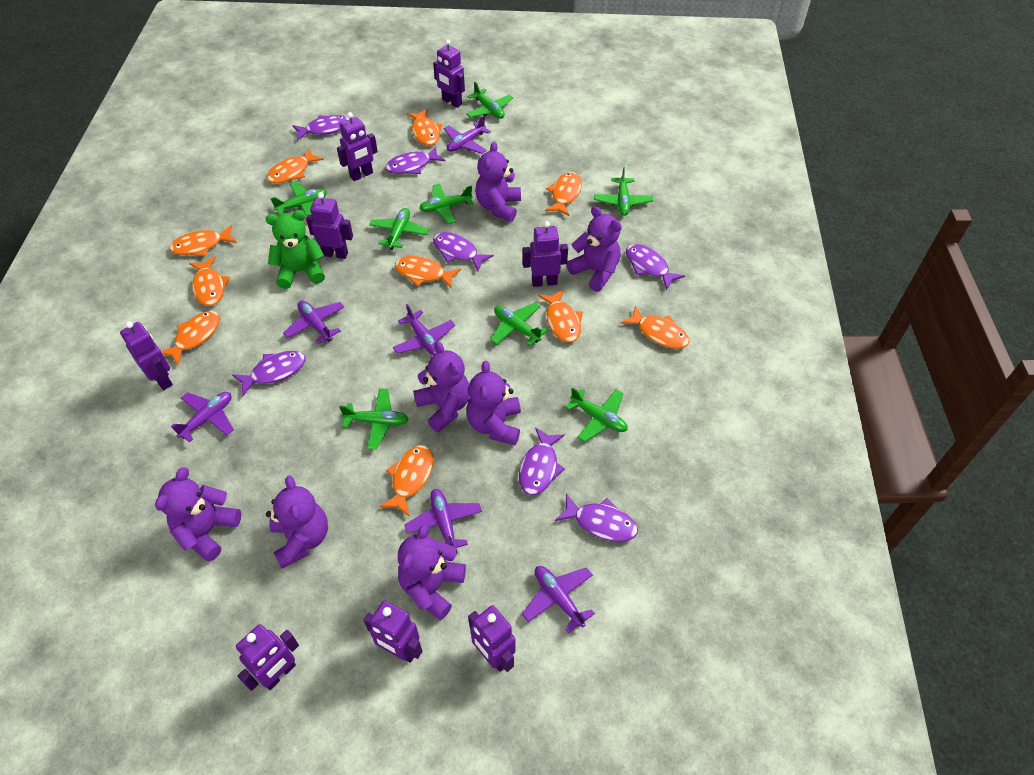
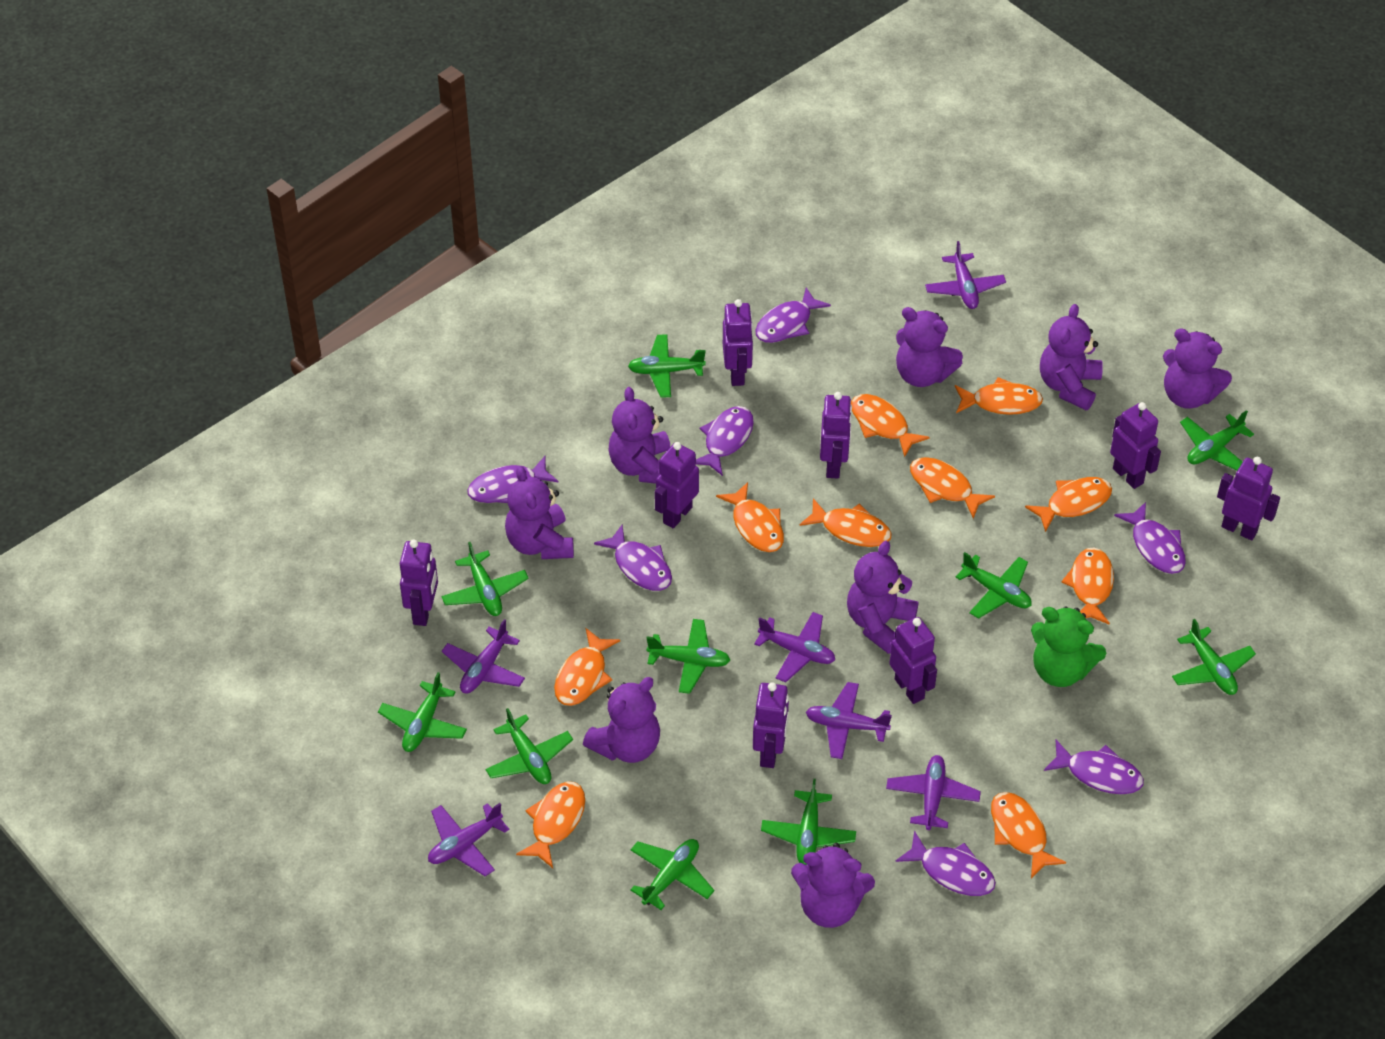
green plane: [270,182,327,217] [339,388,409,449] [369,208,429,250] [419,183,473,224] [466,82,513,119] [490,302,547,346] [566,387,628,442] [594,167,653,216] = 8 -> [378,672,467,752] [441,542,529,616] [485,708,573,784] [628,334,706,398] [630,839,714,910] [647,619,730,694] [761,779,856,865] [955,552,1031,619] [1172,619,1256,695] [1180,410,1254,471] = 10
purple teddy bear: [155,467,241,562] [266,475,328,569] [398,524,466,620] [413,341,470,432] [466,361,521,445] [475,142,521,222] [567,206,622,292] = 7 -> [505,466,574,559] [583,677,660,763] [608,387,671,484] [791,843,875,928] [847,541,919,654] [896,307,963,387] [1040,304,1103,410] [1163,328,1232,409] = 8

